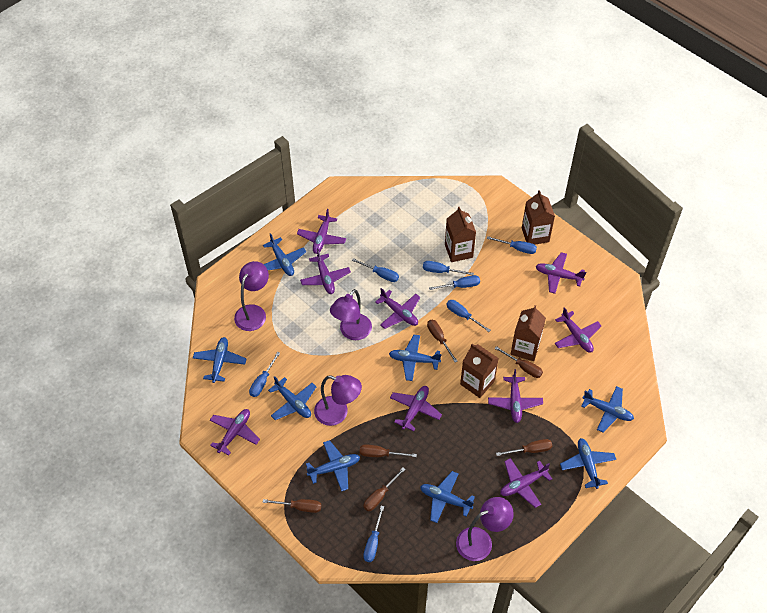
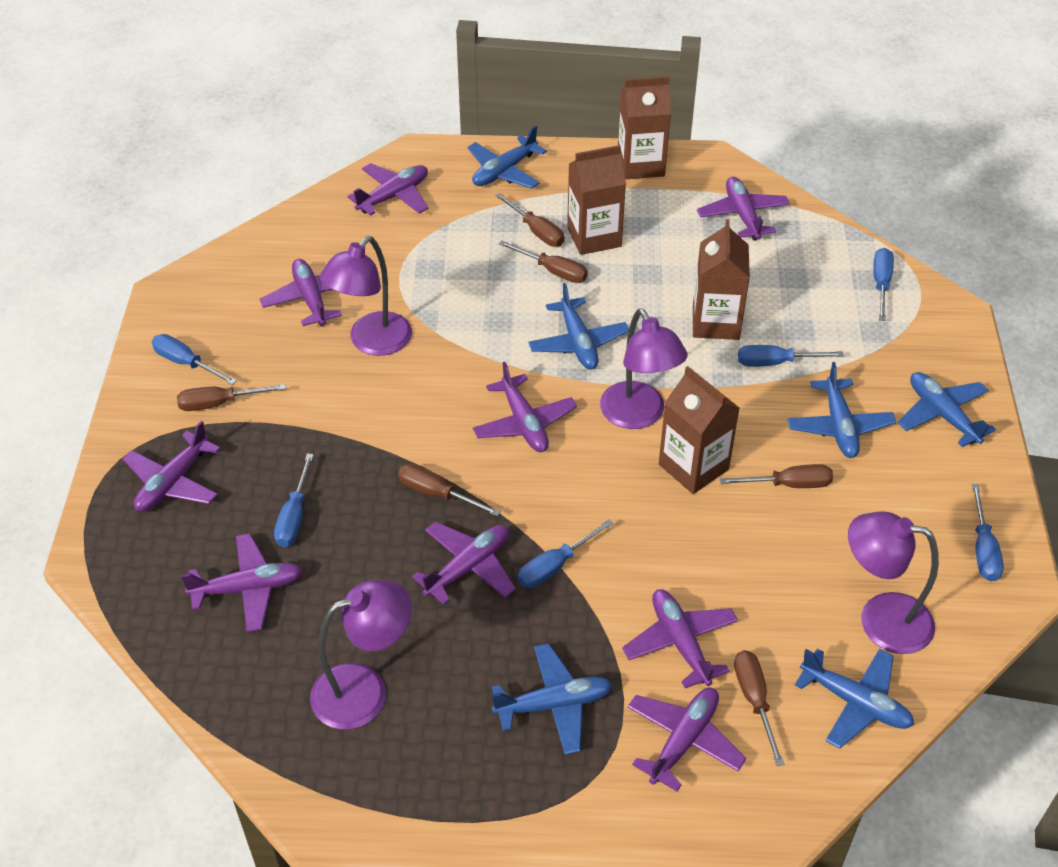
blue plane: [193,337,246,383] [263,233,306,276] [268,376,316,420] [306,440,360,491] [389,335,442,381] [420,471,475,523] [560,438,616,489] [581,386,634,432] = 8 -> [468,126,547,189] [491,644,612,755] [528,283,629,370] [787,362,896,458] [795,648,914,749] [898,372,996,447] = 6
blue screwdriver: [249,352,280,397] [352,258,399,282] [363,506,384,562] [423,261,474,275] [429,275,480,290] [447,300,491,332] [487,236,537,254] = 7 -> [152,334,237,385] [274,453,314,547] [518,519,614,588] [738,345,844,367] [873,248,894,321] [972,484,1004,581] = 6

